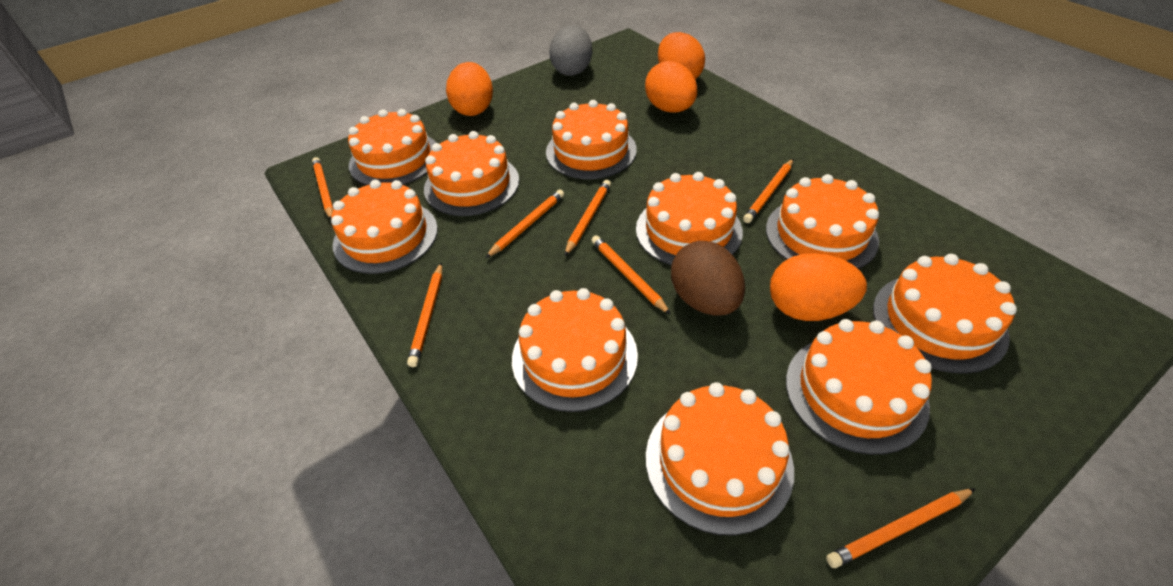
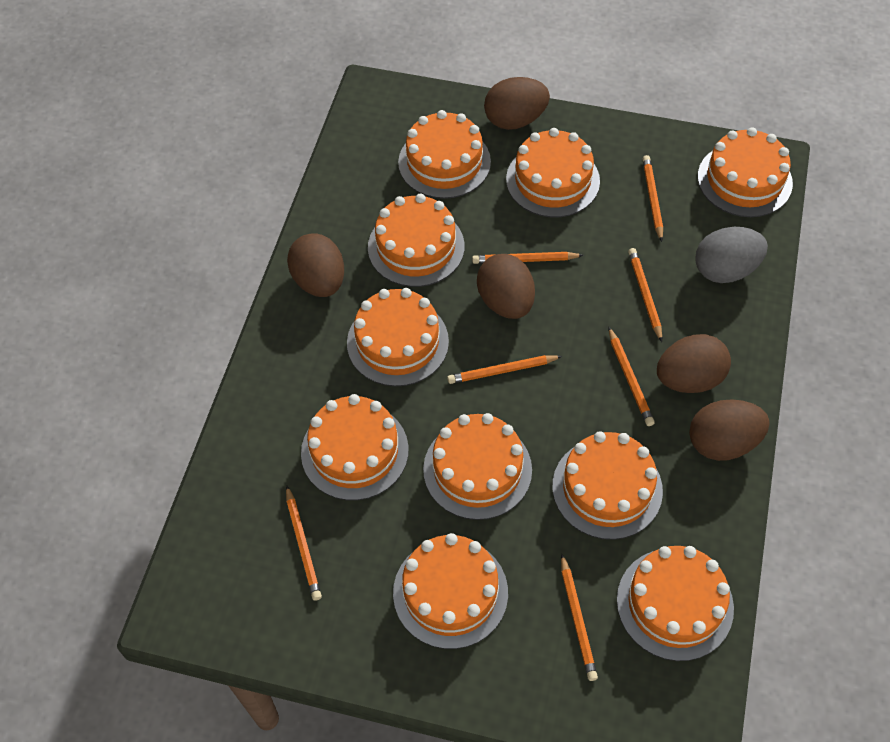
brown egg: [671,241,745,316] = 1 -> [287,233,344,297] [477,254,535,319] [484,77,550,130] [657,334,731,393] [689,399,770,461] = 5
orange egg: [446,62,493,116] [645,61,697,113] [658,32,705,79] [770,253,867,321] = 4 -> none = 0

